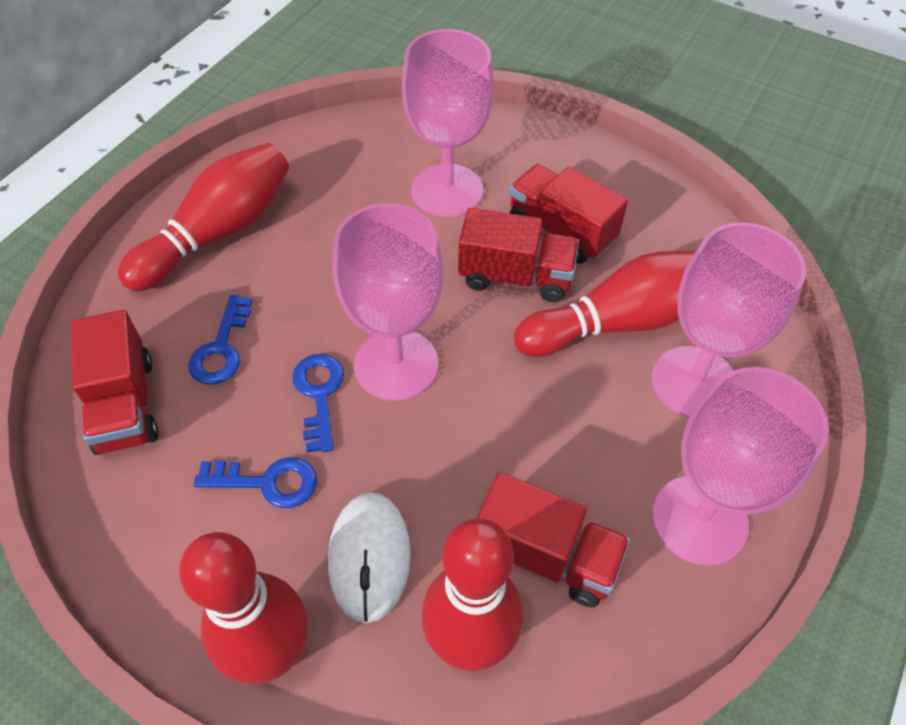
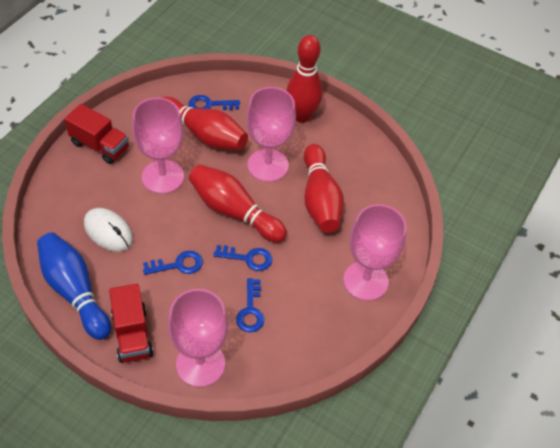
blue bowling pin: none = 0 -> [37,233,111,340] = 1
blue key: [188,295,253,385] [194,457,317,508] [292,354,344,453] = 3 -> [143,251,203,275] [189,95,240,110] [213,245,272,271] [236,278,264,333] = 4
red truck: [71,310,158,455] [458,208,579,302] [477,472,630,607] [509,164,628,263] = 4 -> [65,104,129,164] [109,284,153,363] = 2

